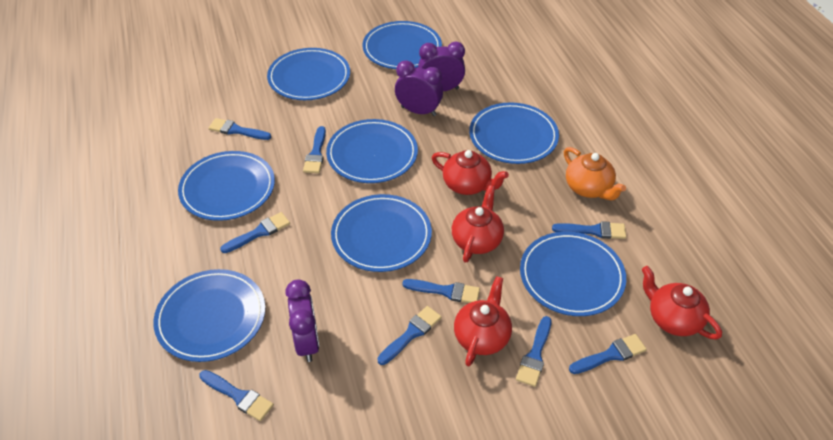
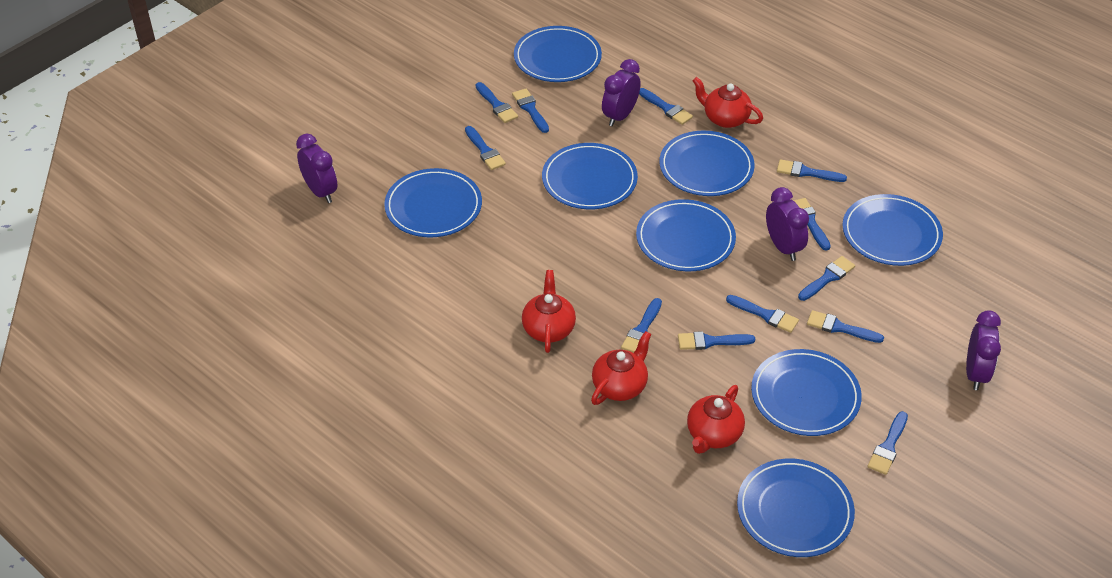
blue brush: [199,370,274,421] [209,118,271,140] [220,212,290,253] [303,126,326,173] [377,306,441,365] [402,279,480,303] [516,316,552,387] [552,221,626,239] [569,334,647,374] = 9 -> [465,126,506,170] [476,82,518,123] [512,89,549,133] [621,298,662,353] [639,88,693,125] [678,331,755,350] [726,295,799,333] [777,159,847,182] [794,198,831,251] [798,256,855,301] [807,310,884,343] [867,411,908,475] = 12
orange teapot: [564,147,626,200] = 1 -> none = 0
purple clock: [285,279,319,362] [395,60,443,116] [418,42,465,91] = 3 -> [296,134,337,203] [602,59,641,127] [766,187,809,261] [966,310,1001,390] = 4

